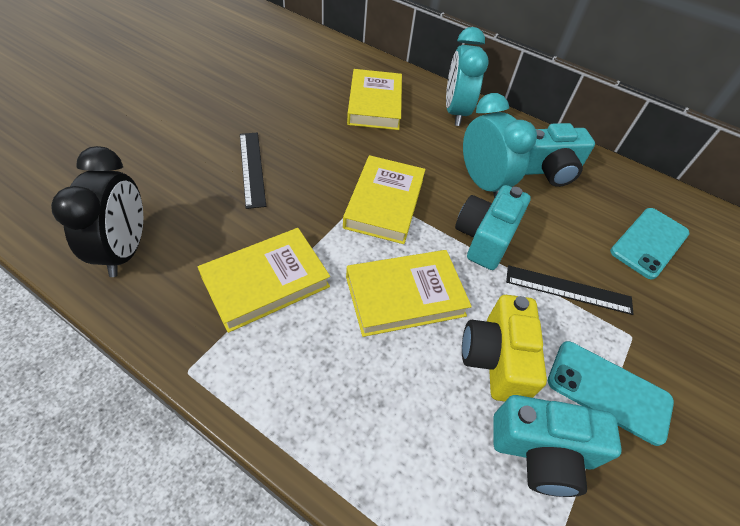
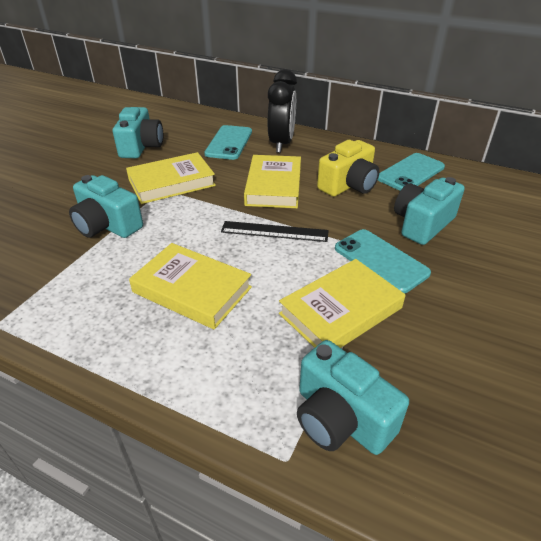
black ruler: [240,133,266,209] [506,265,634,315] = 2 -> [221,221,329,242] = 1
turquoise camera: [455,185,531,270] [493,395,622,497] [525,123,595,187] = 3 -> [69,175,143,238] [113,107,163,158] [297,340,409,455] [394,177,465,245] = 4
turquoise clock: [446,27,489,126] [463,93,537,199] = 2 -> none = 0
turquoise phone: [548,341,674,446] [610,208,689,280] = 2 -> [204,125,252,160] [335,229,431,294] [378,153,445,191] = 3

